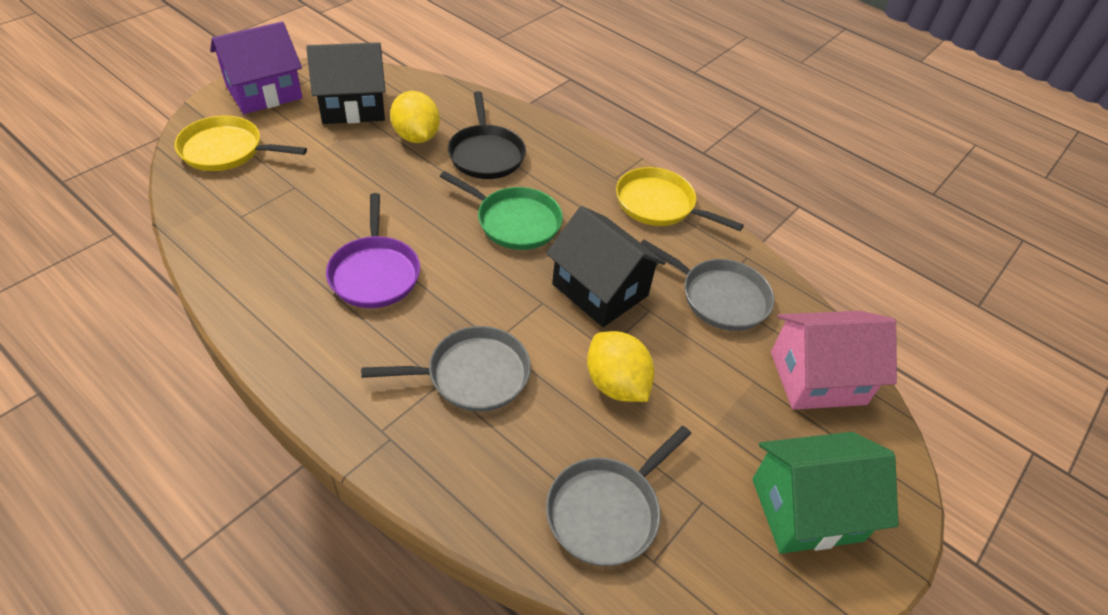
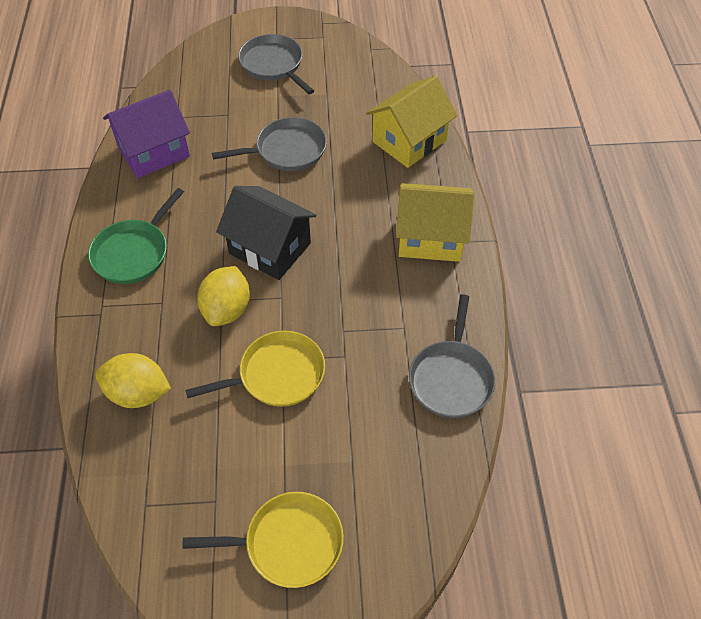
black house: [306,42,386,124] [546,206,666,327] = 2 -> [216,186,316,280] = 1
black pan: [448,91,526,179] = 1 -> none = 0
green house: [752,432,899,554] = 1 -> none = 0
pink house: [771,311,897,410] = 1 -> none = 0
purple pan: [326,193,420,308] = 1 -> none = 0
yellow house: none = 0 -> [366,76,458,168] [396,183,474,262] = 2

